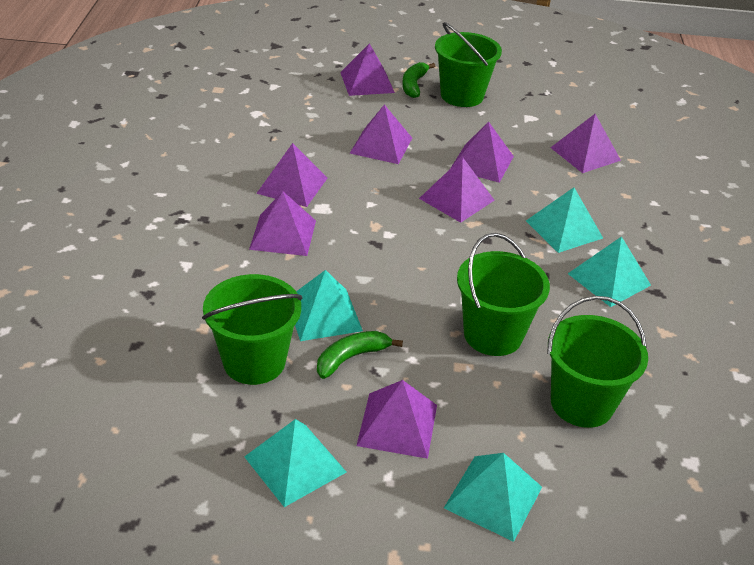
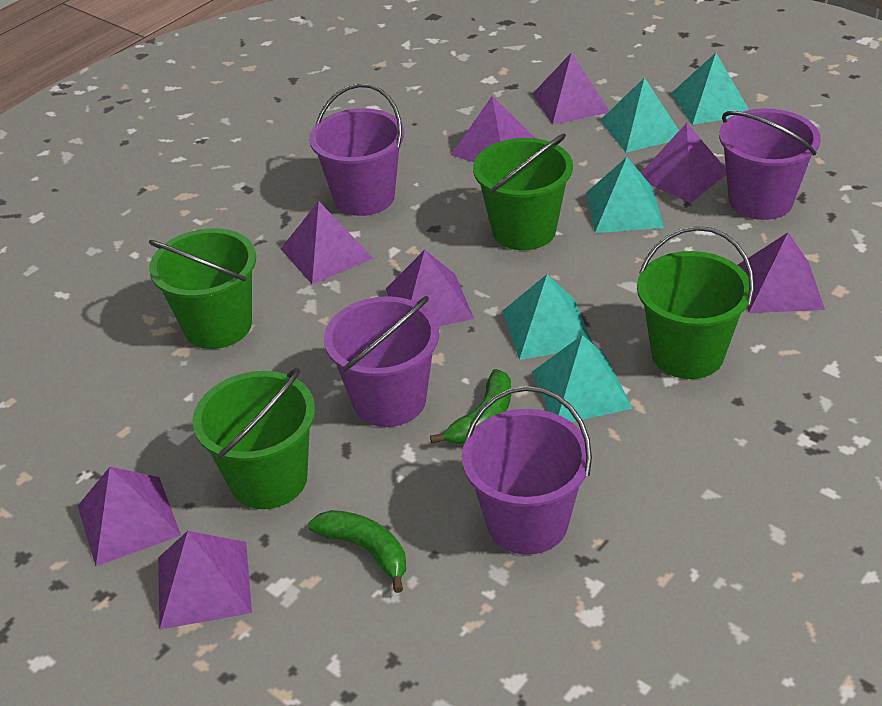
purple bucket: none = 0 -> [309,83,404,216] [324,296,439,427] [462,386,592,555] [719,108,821,220] = 4

